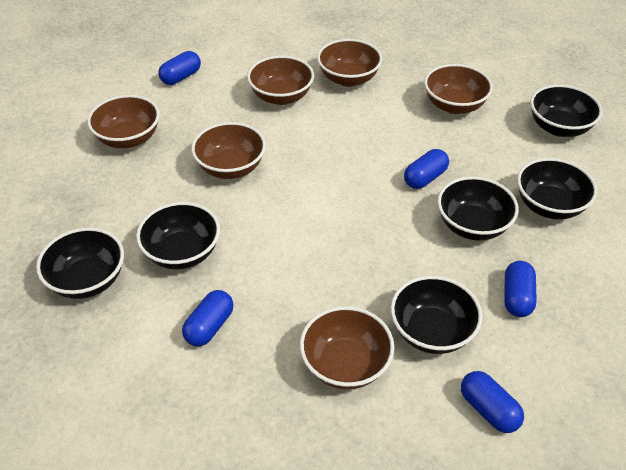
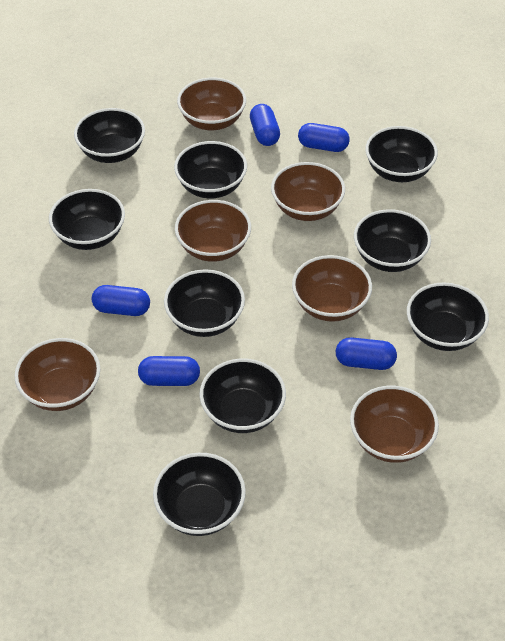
black bowl: [36,228,124,299] [136,202,220,270] [390,276,482,354] [437,176,519,241] [517,158,597,220] [530,85,603,137] = 6 -> [49,189,125,250] [74,108,145,163] [153,453,246,536] [164,269,245,337] [174,141,247,198] [199,359,286,433] [354,209,431,272] [365,126,438,182] [407,282,489,351] = 9

